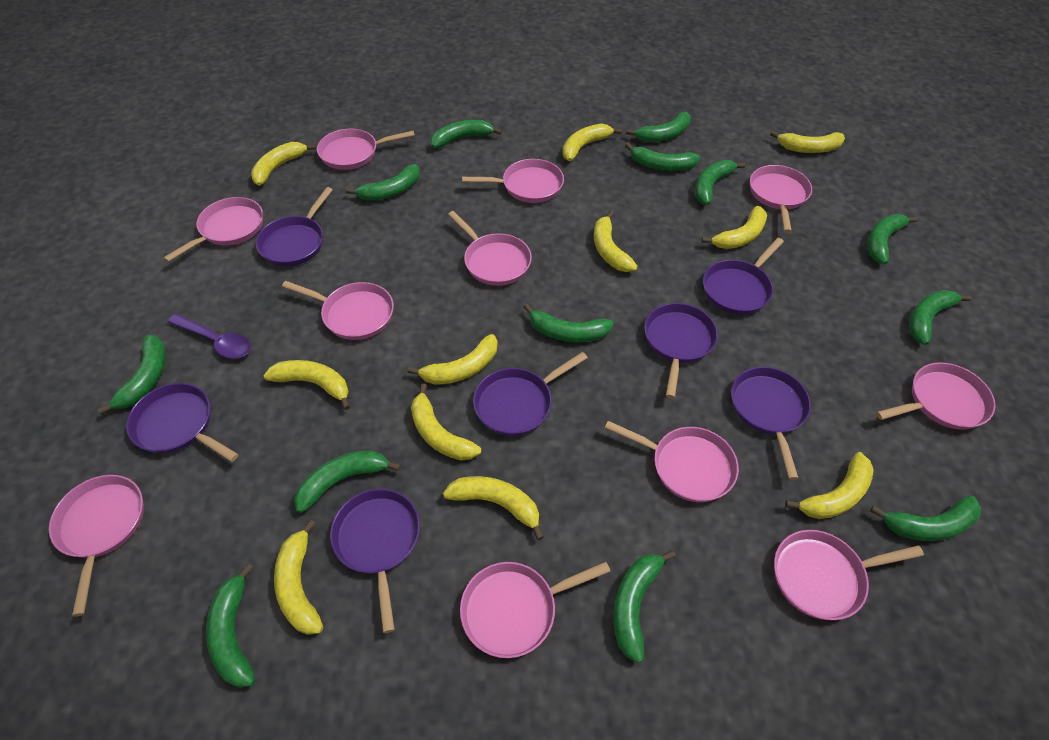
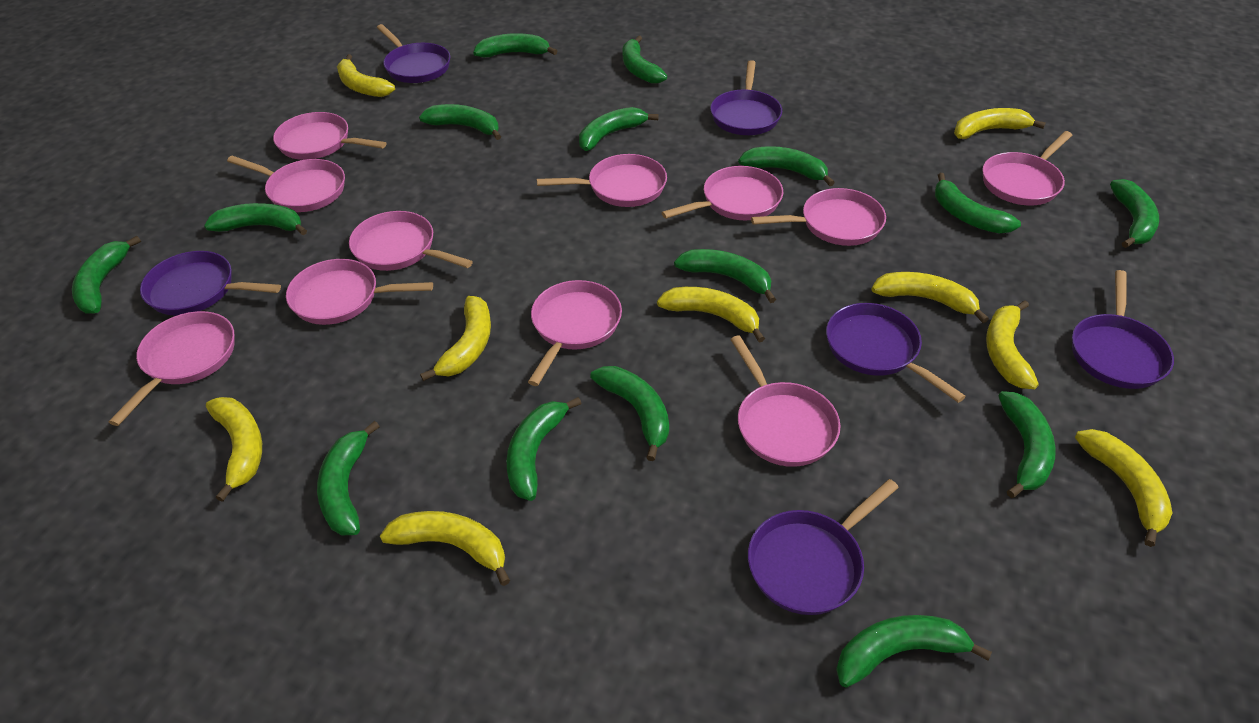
green banana: [97,335,166,415] [206,563,255,688] [294,451,401,513] [346,164,420,201] [431,120,502,148] [523,304,613,342] [613,550,676,663] [625,143,700,171] [626,112,691,142] [695,160,745,205] [867,214,918,264] [870,495,981,541] [909,290,972,345] = 13 -> [72,236,141,314] [204,203,307,235] [317,421,380,535] [419,104,501,140] [473,33,557,57] [507,397,582,501] [579,107,659,151] [590,366,669,461] [623,35,667,84] [674,249,776,303] [738,146,835,186] [836,615,992,688] [935,173,1021,233] [998,391,1056,498] [1110,179,1159,248] = 15
purple pan: [126,383,239,462] [256,187,333,266] [330,489,420,633] [473,352,588,436] [644,303,718,398] [703,238,784,315] [731,367,811,480] = 7 -> [140,251,281,316] [377,24,450,83] [710,60,782,135] [748,479,899,615] [826,303,966,403] [1072,270,1174,389] = 6
purple spoon: [168,314,251,359] = 1 -> none = 0
yellow banana: [251,142,316,186] [263,360,350,410] [274,519,323,635] [408,334,498,385] [411,384,481,461] [443,476,544,540] [563,124,622,161] [594,211,638,272] [702,206,767,249] [770,131,845,153] [785,452,874,519] = 11 -> [206,397,262,502] [337,54,395,97] [380,511,510,586] [420,296,491,381] [657,287,765,343] [871,272,989,323] [954,108,1046,139] [986,300,1039,389] [1075,429,1172,547] = 9

